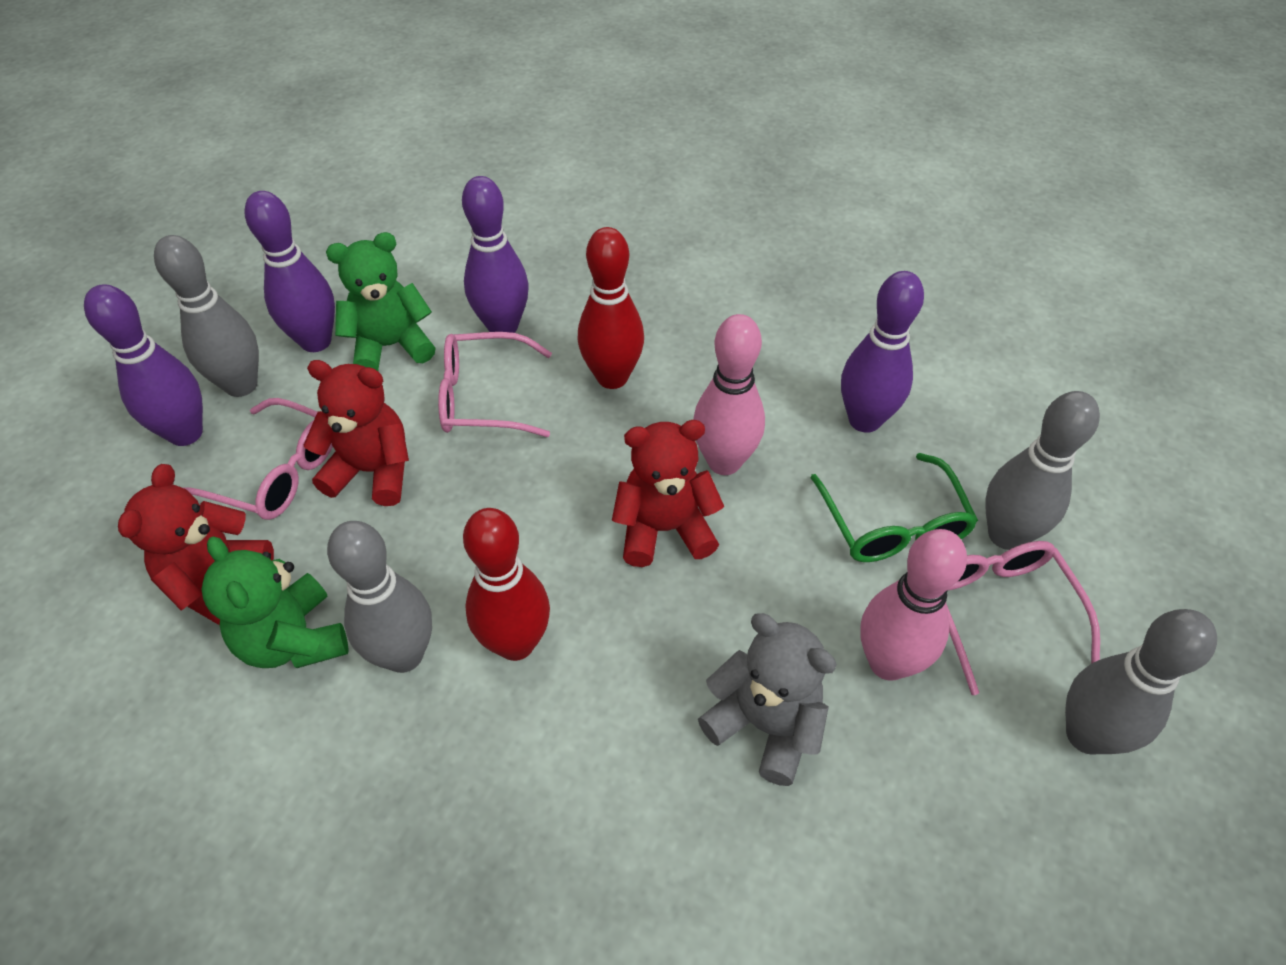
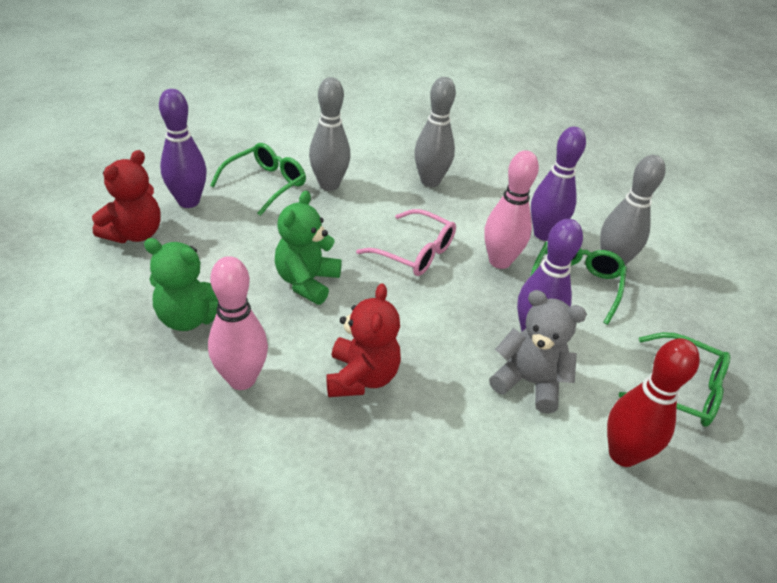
green glasses: [810,453,978,562] = 1 -> [210,143,306,216] [530,242,627,325] [619,332,730,427] = 3
grey bowling pin: [154,235,259,397] [327,521,432,673] [985,391,1100,550] [1065,609,1217,755] = 4 -> [309,77,351,191] [414,77,456,187] [600,155,666,265] = 3
pink glasses: [184,398,333,520] [438,332,552,437] [947,541,1100,695] = 3 -> [356,209,456,276] = 1
purple bowling pin: [84,285,203,446] [245,191,335,352] [462,176,529,333] [841,271,924,433] = 4 -> [159,89,207,208] [517,219,583,331] [531,127,586,241] = 3
red bowling pin: [463,508,550,661] [578,227,644,389] = 2 -> [607,338,700,467] = 1
red teddy bear: [118,464,274,625] [304,360,409,506] [612,420,724,567] = 3 -> [92,150,161,243] [327,283,401,397] = 2

